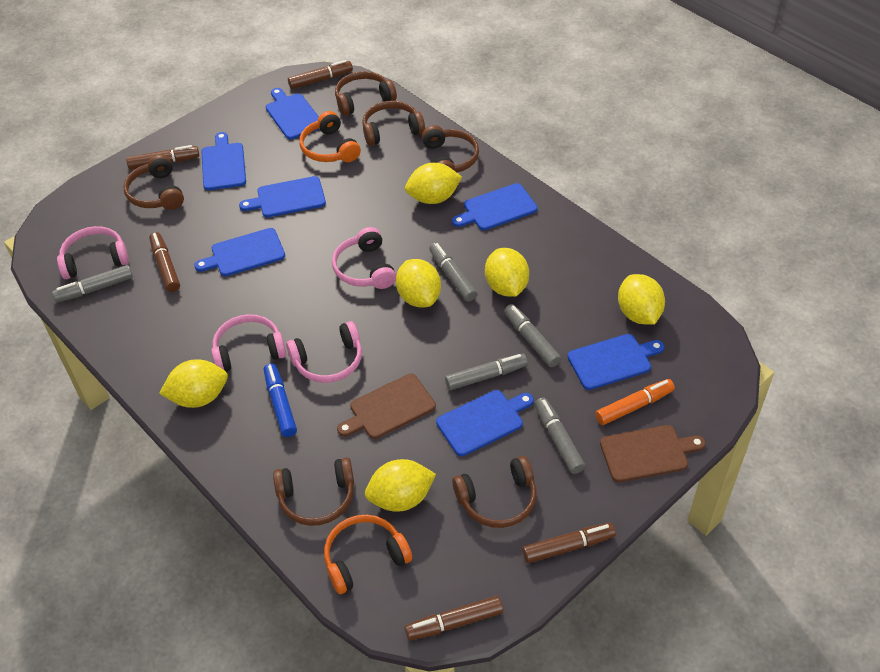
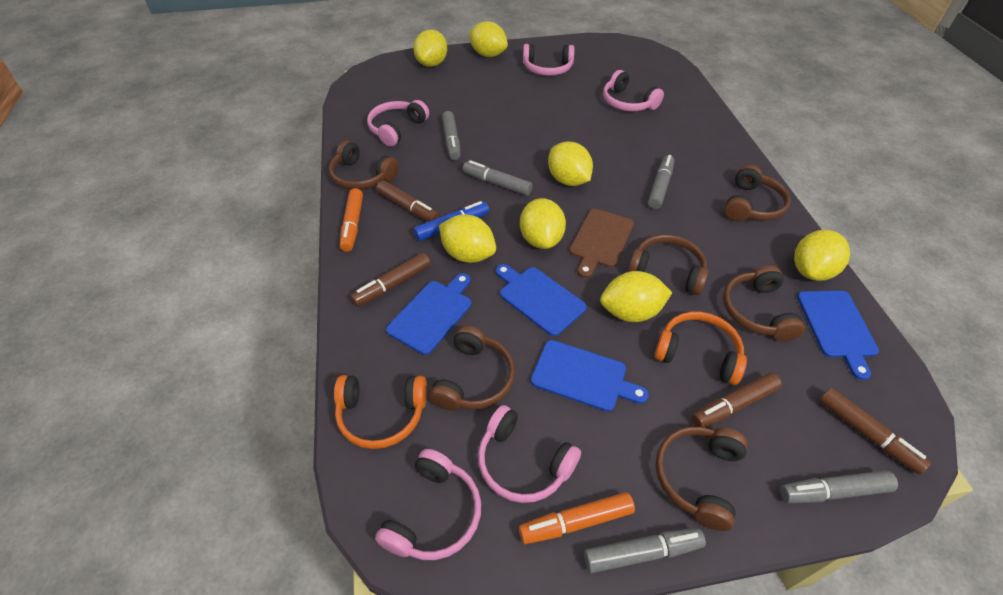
blue cutting board: [194,228,285,276] [201,132,246,190] [239,176,326,217] [266,88,319,139] [436,390,534,456] [452,183,538,230] [567,334,664,390] = 7 -> [386,273,471,355] [496,264,587,336] [531,340,649,412] [797,291,879,380] = 4
brown cutting board: [337,374,436,439] [600,425,706,482] = 2 -> [569,209,634,278] = 1
brown marker: [126,145,199,170] [149,232,180,292] [288,60,353,89] [405,596,503,641] [522,523,616,563] = 5 -> [350,253,431,307] [376,180,440,222] [691,373,782,428] [819,388,931,474] = 4
orange marker: [595,379,675,425] = 1 -> [340,188,363,252] [519,492,635,544] = 2
pink headphones: [57,226,129,279] [211,314,286,372] [286,321,362,383] [332,227,396,289] = 4 -> [367,100,429,147] [375,449,481,560] [478,405,581,503] [523,44,574,76] [603,70,664,111] = 5
yellow lemon: [159,359,228,408] [365,459,436,512] [396,259,441,307] [405,163,462,204] [485,248,529,297] [618,274,665,325] = 6 -> [413,30,447,67] [439,214,496,263] [469,21,508,57] [520,198,566,249] [548,141,593,186] [600,271,672,322] [794,230,850,281] = 7

